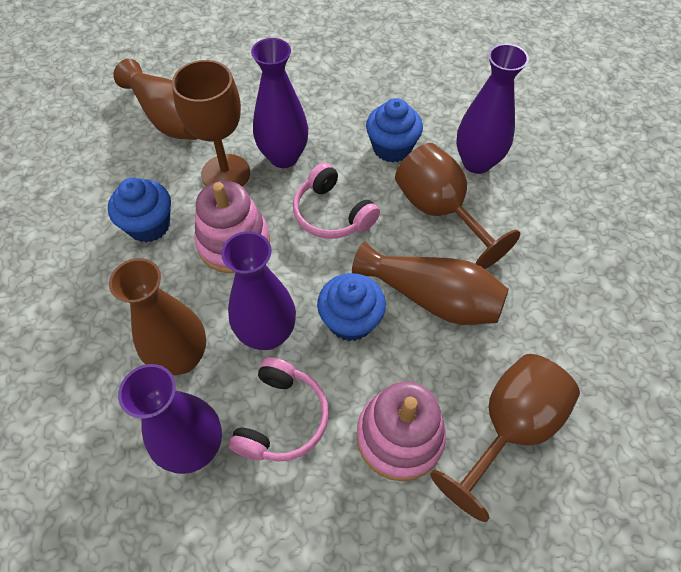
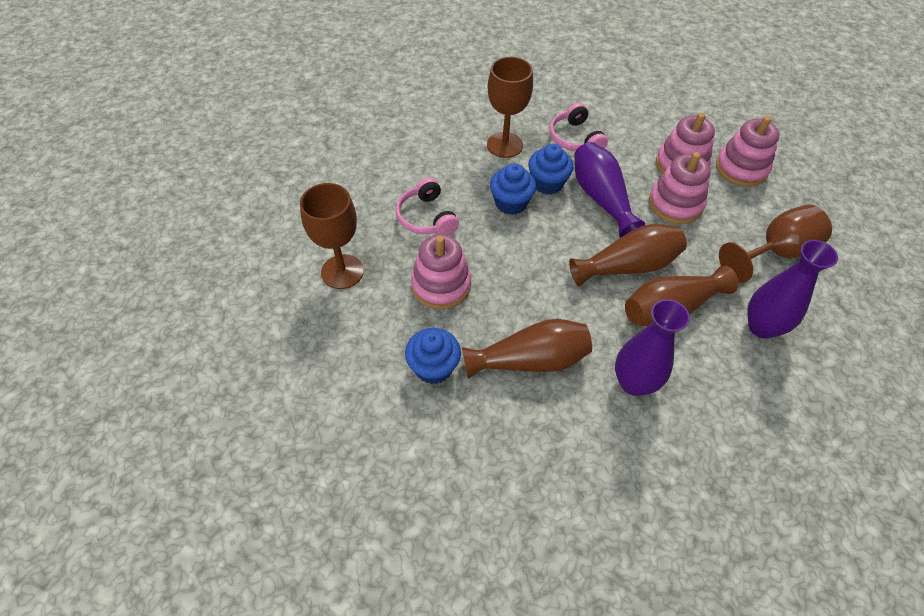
pink stacking toy: [194,181,270,273] [356,381,446,481] = 2 -> [411,234,471,309] [649,152,711,224] [656,113,715,174] [716,116,780,186] = 4
purple vase: [118,364,222,474] [221,231,296,350] [251,38,308,168] [456,44,529,174] = 4 -> [574,142,645,238] [615,299,690,396] [747,240,838,339] = 3

